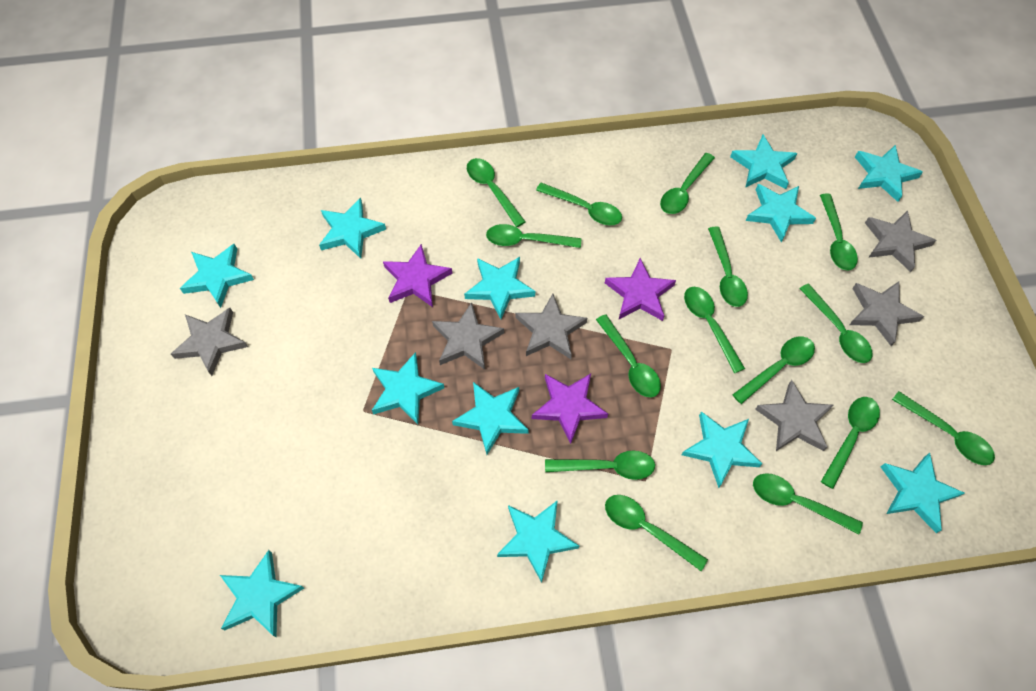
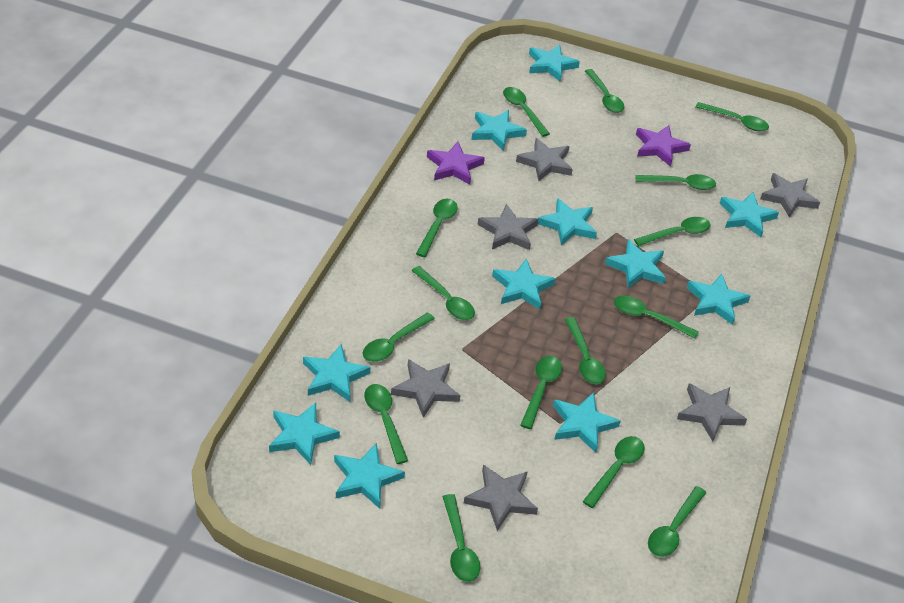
purple star: [383,244,452,307] [532,374,608,444] [605,258,676,321] = 3 -> [427,141,485,185] [636,125,691,167] = 2
turquoise star: [180,244,254,308] [220,550,304,637] [319,198,386,259] [372,352,444,424] [452,382,529,455] [464,257,535,319] [497,500,579,583] [682,411,762,488] [730,135,797,189] [746,184,816,242] [855,145,923,202] [881,453,964,533] = 12 -> [269,403,340,465] [303,344,371,402] [334,443,405,509] [471,110,527,151] [492,259,556,309] [529,44,580,82] [538,198,597,246] [553,392,621,453] [605,239,666,288] [687,274,750,325] [719,192,779,237] = 11

